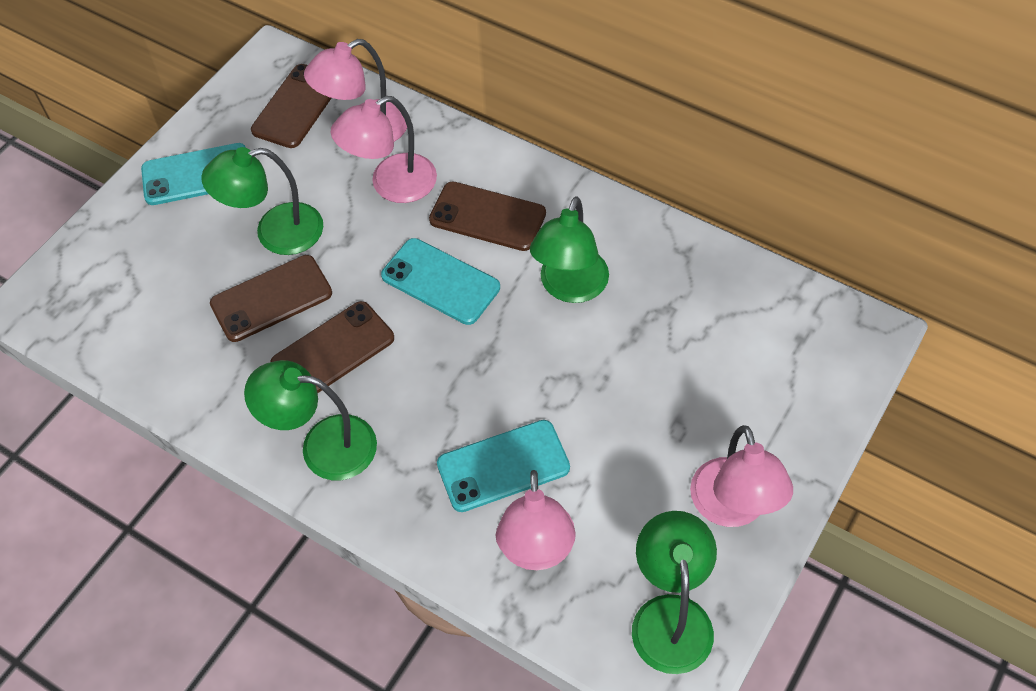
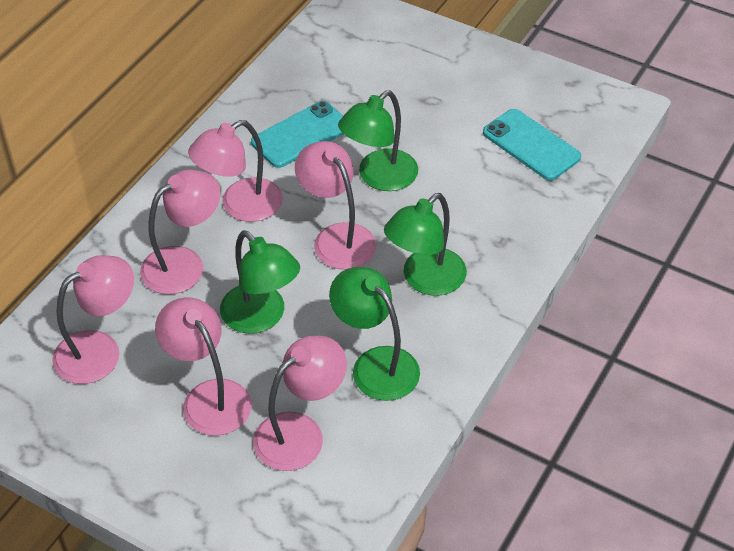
brown phone: [210,255,332,342] [251,64,331,148] [271,301,394,393] [429,181,546,251] = 4 -> none = 0
pink lamp: [304,39,407,142] [331,96,437,203] [496,470,576,570] [690,425,793,527] = 4 -> [52,255,134,384] [140,169,220,294] [155,297,252,436] [188,120,283,222] [253,336,347,471] [295,141,376,269] = 6
turquoise phone: [141,143,246,205] [381,238,500,325] [437,420,570,512] = 3 -> [251,101,343,168] [483,109,581,180] = 2

